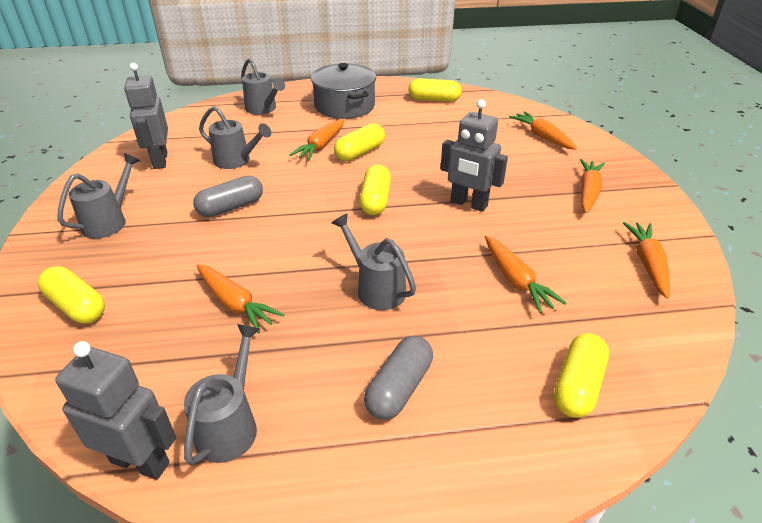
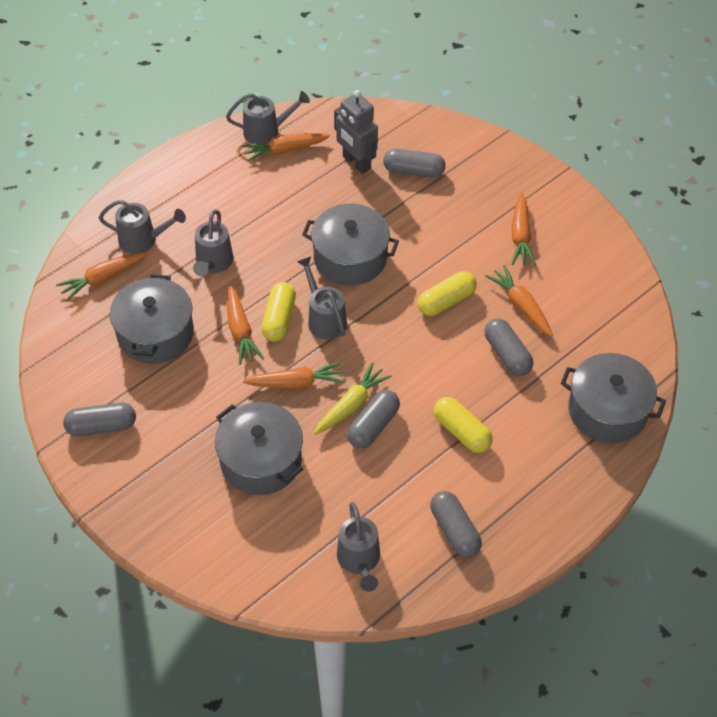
grey capsule: [193,176,263,217] [364,336,433,420] = 2 -> [63,402,136,436] [347,390,400,448] [383,149,446,178] [430,491,482,558] [484,318,533,376] = 5
grey pot: [311,63,376,119] = 1 -> [110,274,194,364] [215,402,303,495] [302,204,399,285] [561,353,666,443] = 4
grey robot: [55,341,176,480] [124,63,168,169] [440,99,508,212] = 3 -> [334,90,378,174] = 1
yellow capsule: [38,266,105,323] [334,123,385,161] [359,164,391,215] [408,78,462,102] [554,333,609,418] = 5 -> [261,282,296,342] [418,271,477,316] [434,397,493,453] = 3
yellow carrot: none = 0 -> [314,362,392,435] = 1

